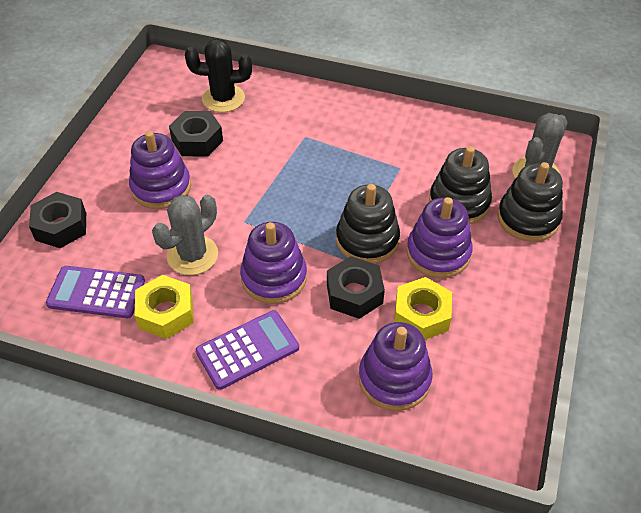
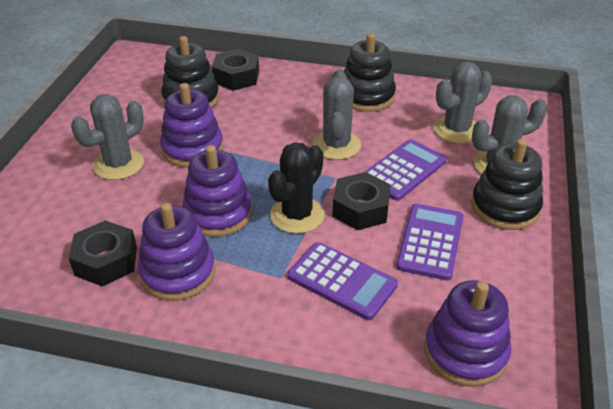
grey cactus: [152,195,218,275] [512,113,568,178] = 2 -> [71,94,144,180] [312,69,361,160] [433,62,492,144] [472,95,547,174] = 4
purple calculator: [46,266,145,318] [196,310,299,390] = 2 -> [287,242,398,320] [365,139,447,201] [396,204,464,281] = 3
yellow nut: [135,275,194,339] [394,277,452,340] = 2 -> none = 0

